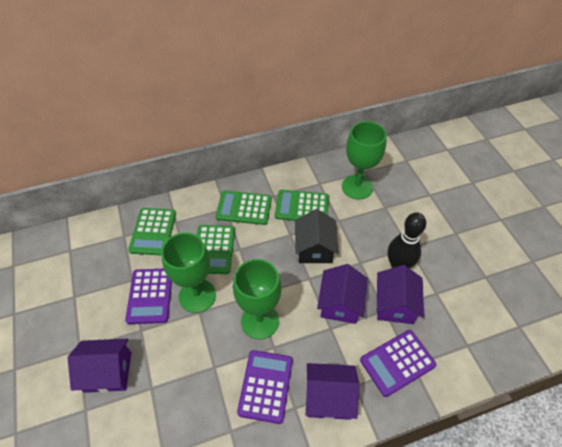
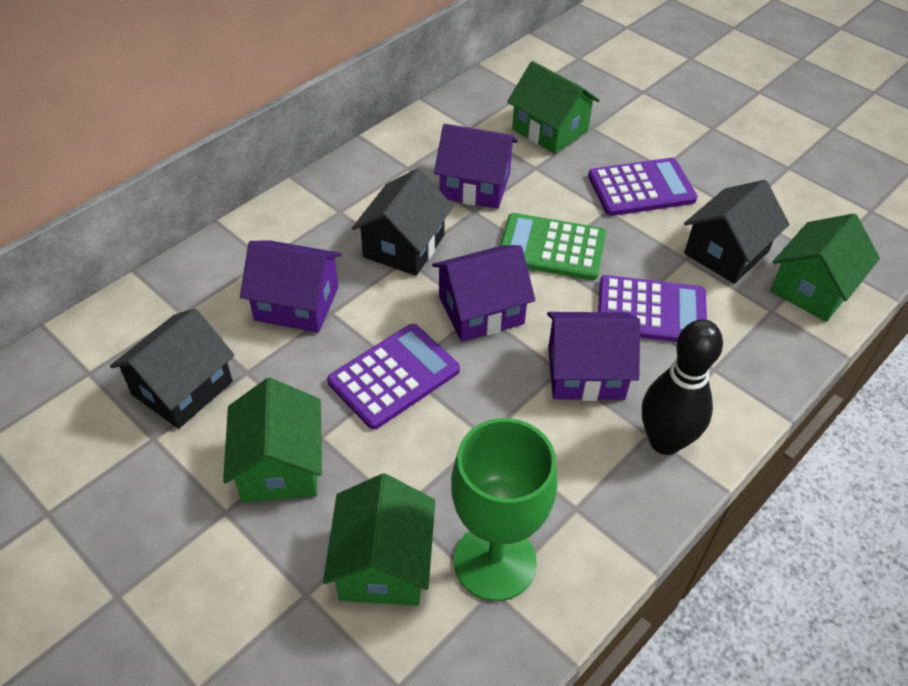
black house: [295,209,339,263] = 1 -> [110,308,235,429] [352,168,453,276] [684,180,789,284] = 3
green calculator: [128,208,176,255] [197,225,235,274] [216,191,272,225] [275,190,329,221] = 4 -> [500,213,606,280] = 1
green goblet: [161,232,216,313] [233,259,281,340] [342,121,387,200] = 3 -> [451,418,558,601] = 1
green house: none = 0 -> [223,378,322,503] [323,473,435,606] [507,61,600,154] [770,213,880,322] = 4

